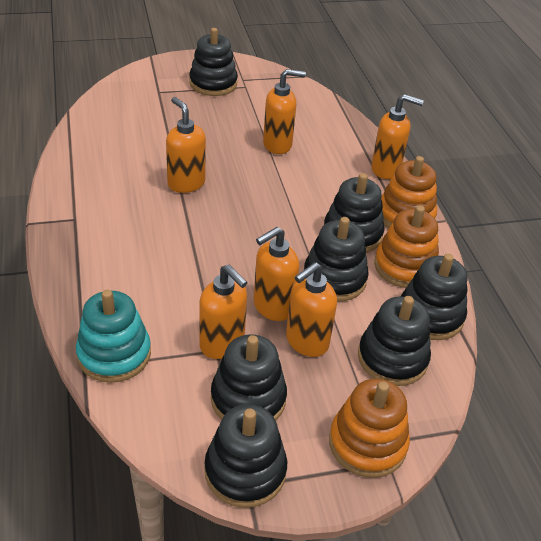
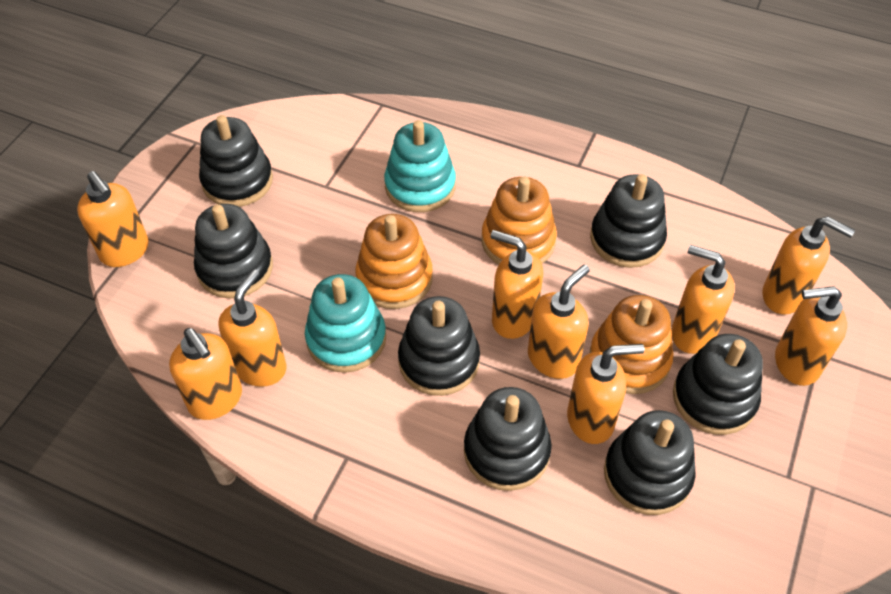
orange soap dispenser: [166,97,206,193] [199,265,248,359] [253,227,299,321] [263,69,306,154] [286,262,337,357] [371,94,424,179] = 6 -> [77,171,149,267] [169,328,242,420] [218,269,287,387] [490,230,543,339] [528,264,590,379] [567,344,644,444] [671,245,735,354] [763,216,855,314] [775,286,847,386] = 9
turquoise stacking toy: [76,290,151,383] = 1 -> [305,274,386,373] [384,120,456,212] = 2

